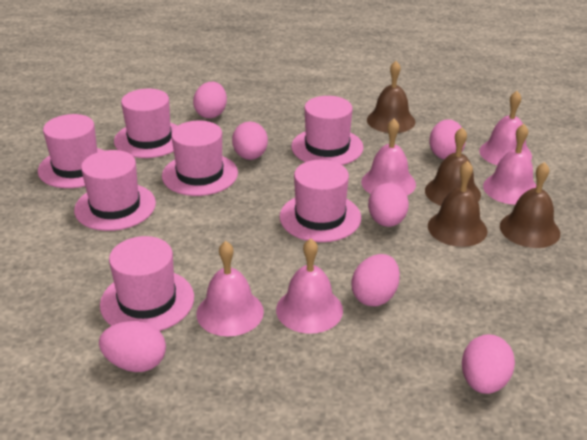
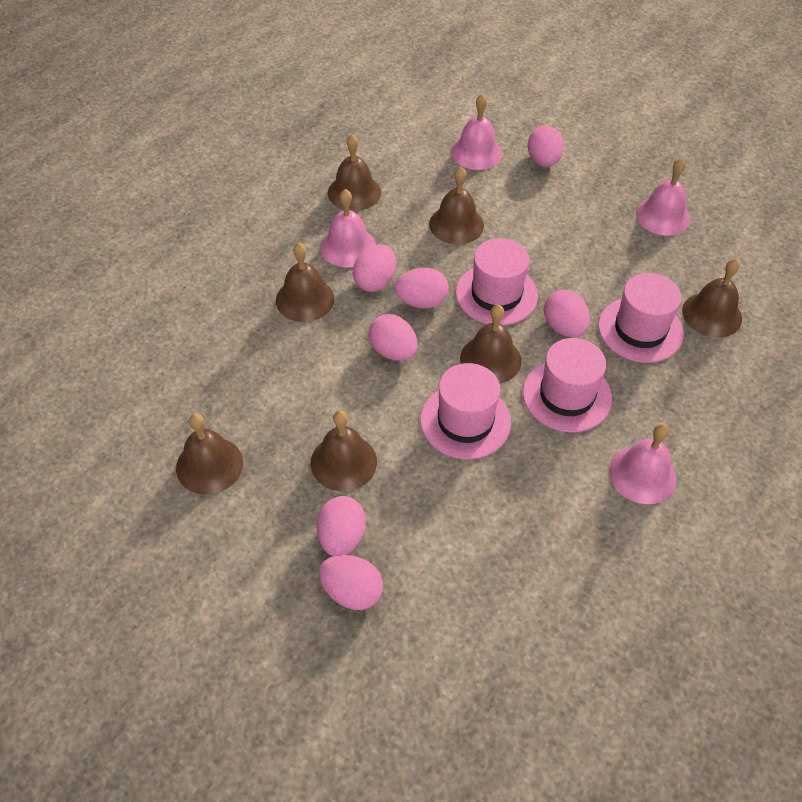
brown bell: [367,61,415,133] [425,128,481,206] [428,161,487,247] [500,162,560,248] = 4 -> [176,413,243,495] [276,243,334,322] [311,410,377,491] [328,134,381,211] [429,167,484,244] [460,304,521,384] [682,259,742,338] = 7
pink bell: [196,241,264,336] [276,238,343,334] [361,119,416,196] [479,91,532,165] [483,124,536,205] = 5 -> [320,189,376,267] [451,94,502,170] [609,423,677,504] [636,158,691,236] = 4
pink hat: [38,114,105,188] [74,150,156,231] [100,236,194,331] [114,89,178,158] [162,121,238,196] [279,160,361,242] [291,96,363,165] = 7 -> [420,363,511,460] [456,238,538,325] [523,338,612,432] [598,273,684,363] = 4

